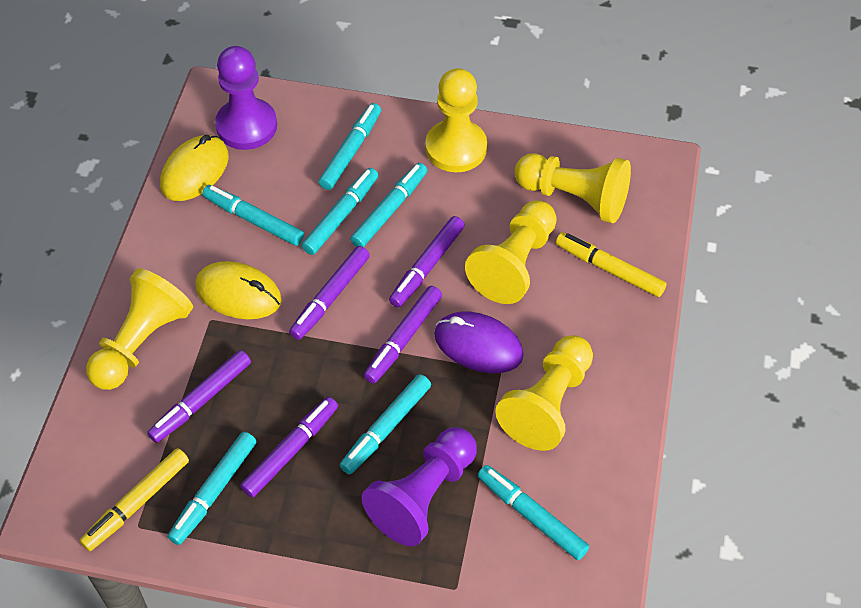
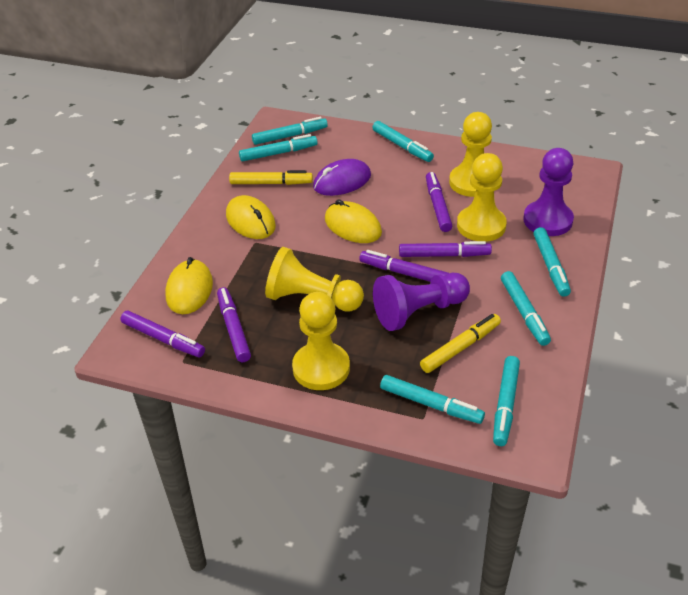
yellow mouse: [160,135,229,201] [195,261,282,319] = 2 -> [165,257,213,314] [226,195,276,239] [325,199,382,243] = 3
yellow pawn: [86,268,193,390] [425,68,487,172] [465,201,557,304] [495,335,593,451] [514,153,631,223] = 5 -> [265,247,364,312] [292,292,350,390] [449,112,492,197] [457,153,507,242] = 4

